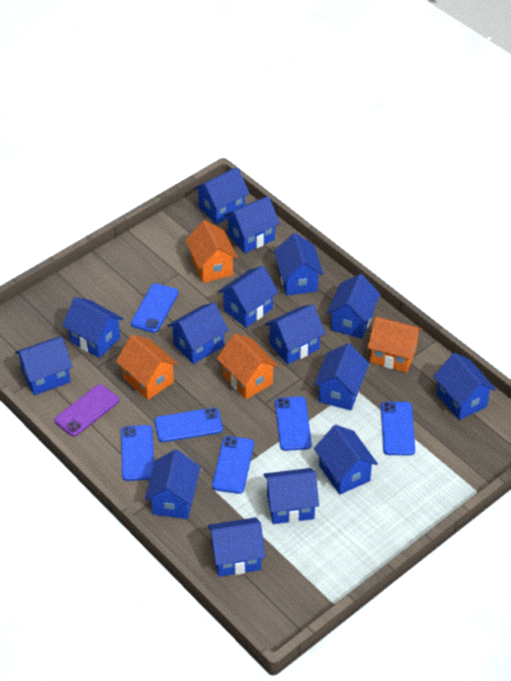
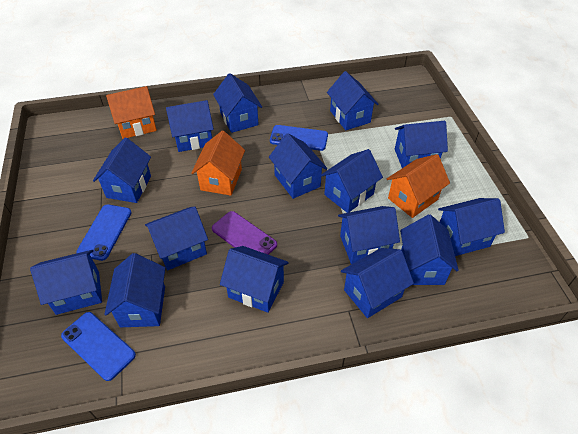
blue phone: [121,425,154,481] [131,283,178,333] [154,408,223,442] [212,436,254,494] [275,396,312,451] [381,402,415,455] = 6 -> [61,312,136,381] [76,204,132,261] [270,125,328,151] = 3
orange house: [116,335,178,400] [185,220,238,283] [217,333,279,399] [367,317,422,373] = 4 -> [106,86,157,139] [191,131,245,196] [387,154,450,218] = 3

